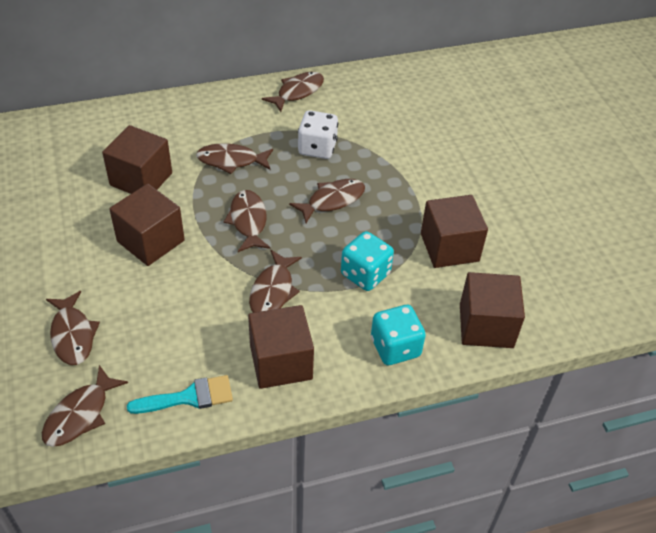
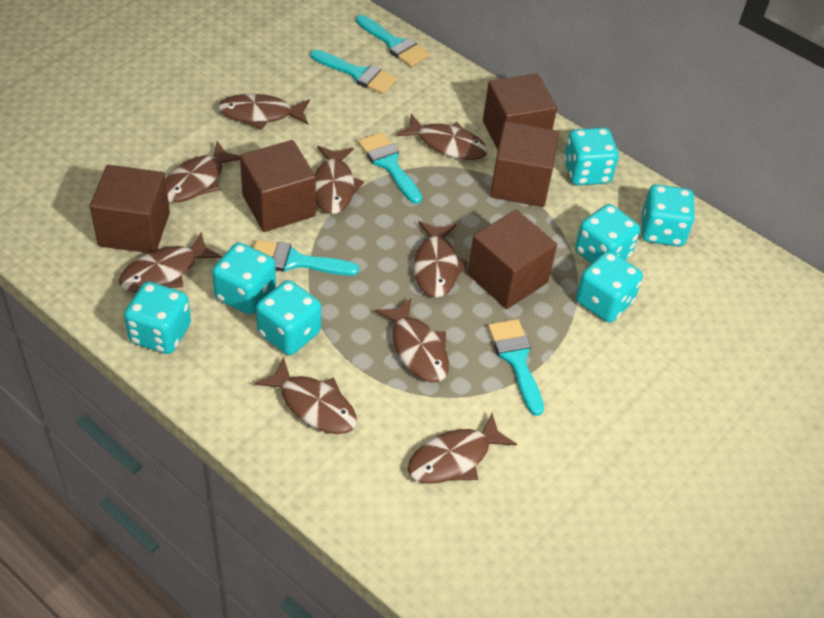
brown fish: [42,365,128,447] [46,291,100,365] [196,144,273,174] [224,190,270,252] [249,250,302,313] [262,72,324,112] [289,179,365,223] = 7 -> [119,233,222,292] [165,141,240,203] [218,94,310,130] [255,357,357,434] [315,146,364,214] [375,298,449,382] [396,114,488,160] [407,413,517,483] [414,221,468,298] = 9
turquoise brush: [127,375,233,414] = 1 -> [254,240,359,276] [310,50,397,94] [356,15,430,67] [358,132,422,204] [488,319,544,416] = 5
turquoise dice: [341,231,394,291] [371,305,426,365] = 2 -> [124,282,191,354] [212,242,276,315] [256,280,321,355] [564,127,619,185] [575,204,640,264] [576,251,643,323] [642,184,695,247] = 7
white dice: [298,110,338,159] = 1 -> none = 0

